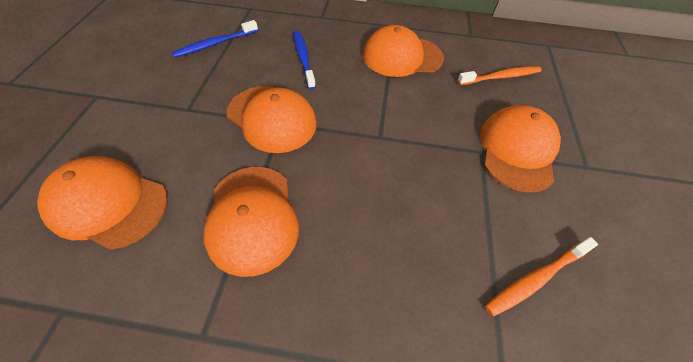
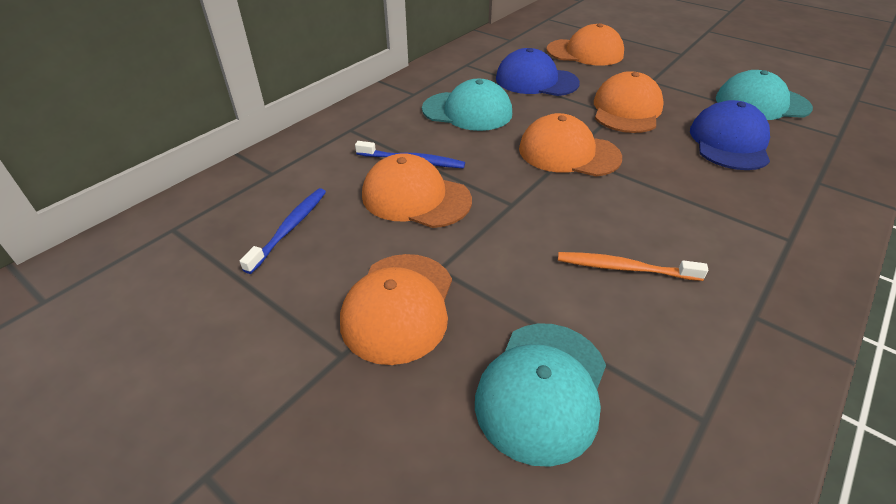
blue cap: none = 0 -> [496,48,580,96] [690,100,770,170] = 2
orange toothbrush: [457,66,541,85] [485,237,598,317] = 2 -> [558,252,708,281] = 1
turquoise cap: none = 0 -> [422,79,512,131] [475,323,606,467] [716,70,813,120] = 3

